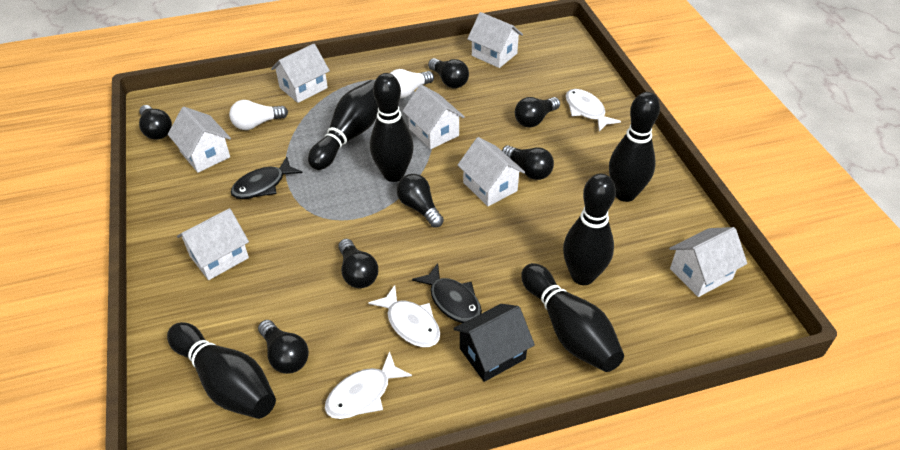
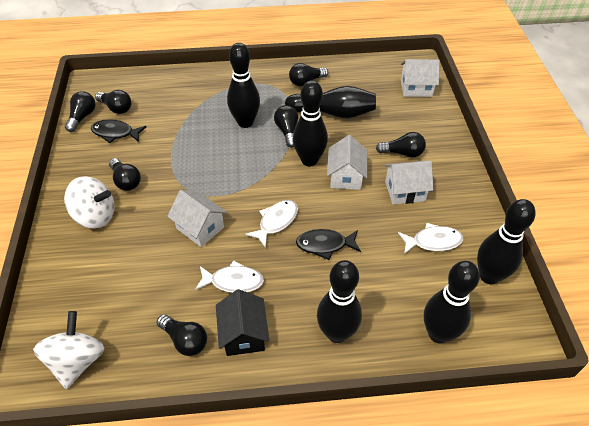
white house: [168,107,231,173] [177,208,249,280] [271,44,330,103] [403,85,465,149] [458,137,525,206] [467,12,523,68] [669,227,747,297] = 7 -> [167,190,227,247] [327,135,368,190] [384,161,434,204] [401,59,440,97] = 4
white light bulb: [229,100,288,130] [390,69,434,98] = 2 -> none = 0
white spinning top: none = 0 -> [33,311,104,389] [64,176,115,229] = 2

